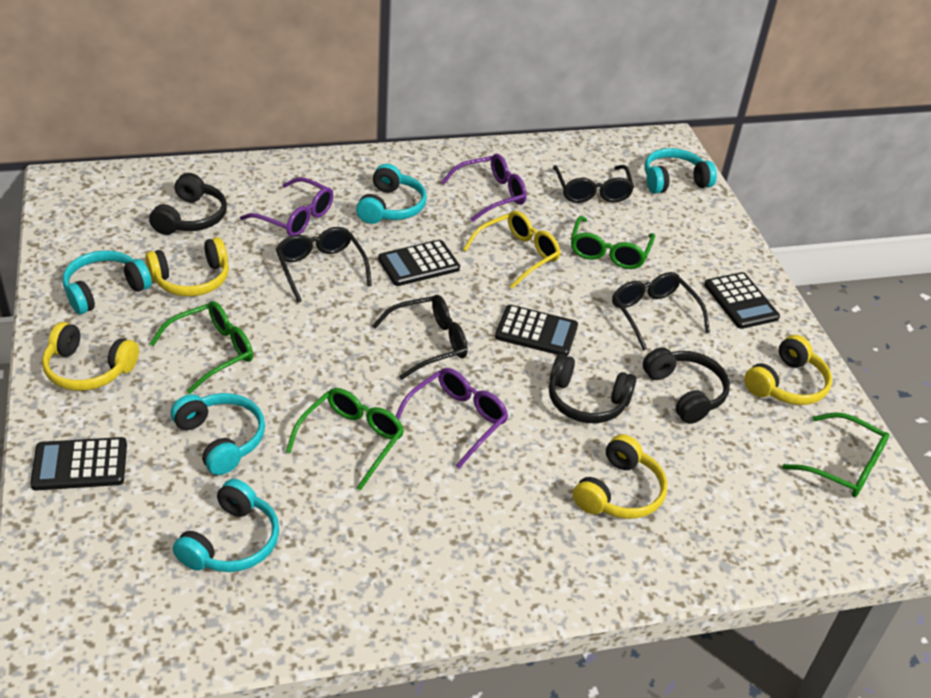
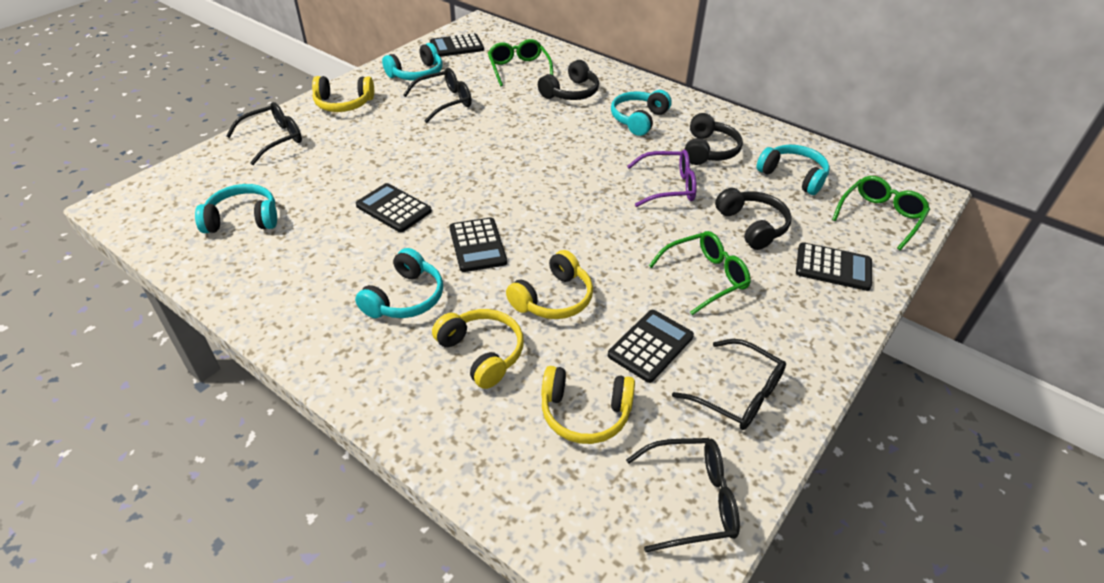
black calculator: [30,437,127,491] [378,240,460,286] [495,305,578,356] [704,272,780,329] = 4 -> [356,183,432,232] [430,33,484,57] [449,218,507,272] [608,310,694,383] [796,242,872,291] = 5
green glasses: [150,301,253,394] [286,388,404,491] [571,216,655,269] [782,412,889,497] = 4 -> [488,39,553,86] [649,231,751,315] [832,176,930,250] = 3
purple glasses: [240,177,334,236] [396,368,508,469] [441,154,527,222] = 3 -> [627,149,697,207] = 1
yellow glasses: [463,211,561,289] = 1 -> none = 0

